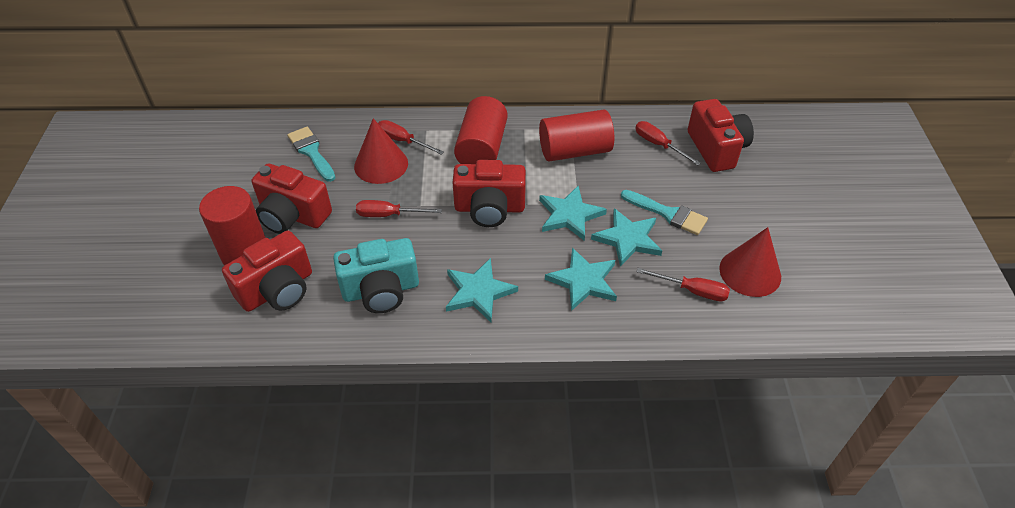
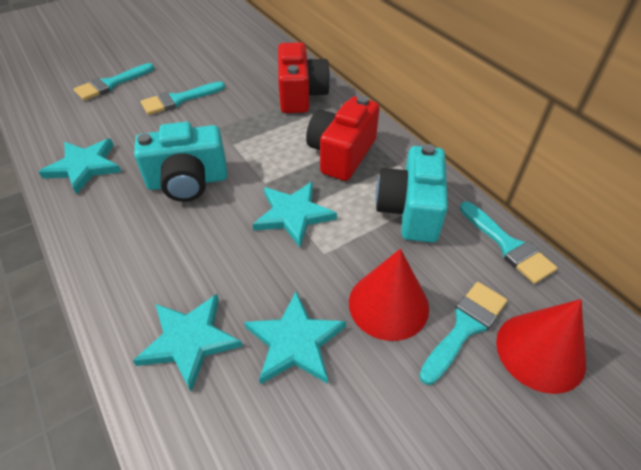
red camera: [222,231,312,312] [252,163,332,234] [453,160,526,227] [688,99,754,172] = 4 -> [278,42,330,113] [306,96,380,181] = 2
red cylinder: [199,186,266,266] [454,96,508,164] [539,110,614,162] = 3 -> none = 0
red screwdriver: [356,200,442,217] [378,120,444,154] [635,121,701,165] [636,268,730,301] = 4 -> none = 0
turquoise brush: [287,127,335,182] [621,190,708,235] = 2 -> [74,63,154,101] [141,81,225,115] [419,282,507,385] [460,202,557,284] = 4
turquoise camera: [333,238,419,313] = 1 -> [134,122,227,202] [375,144,448,243] = 2

